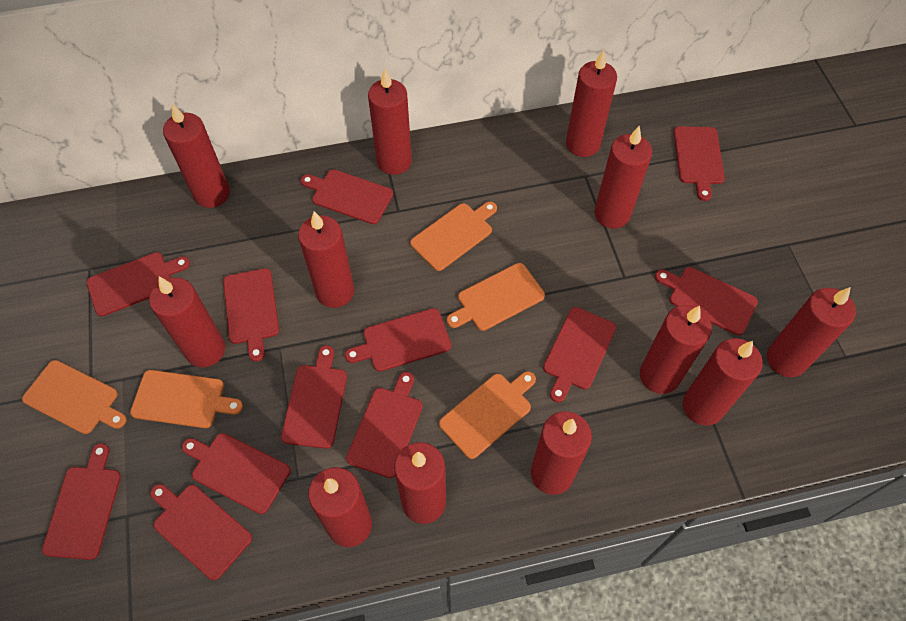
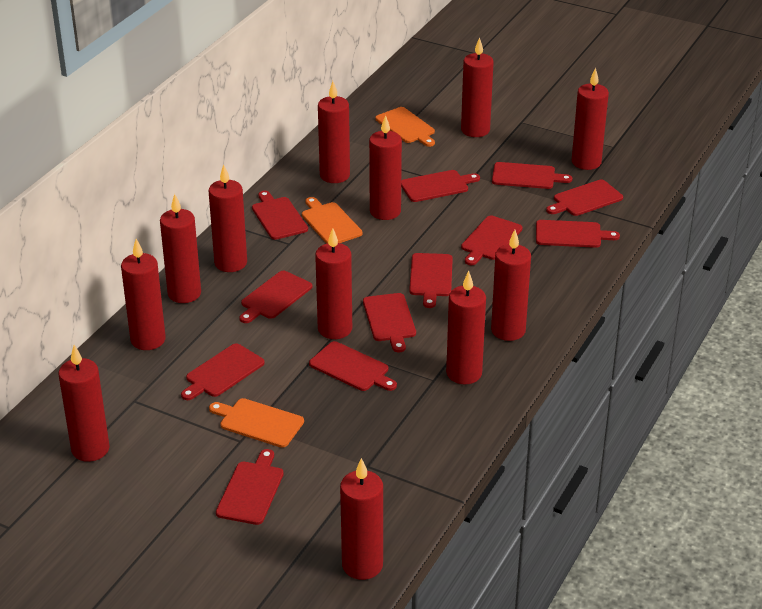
orange cutting board: [22,360,127,434] [130,370,243,428] [410,201,497,271] [439,371,536,459] [447,263,545,331] = 5 -> [209,398,304,448] [302,197,363,244] [375,107,435,147] = 3

